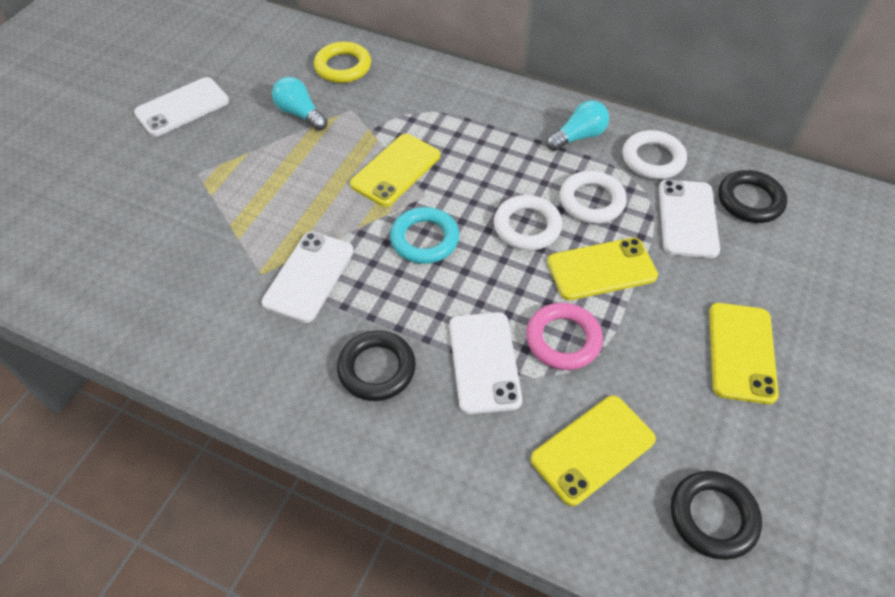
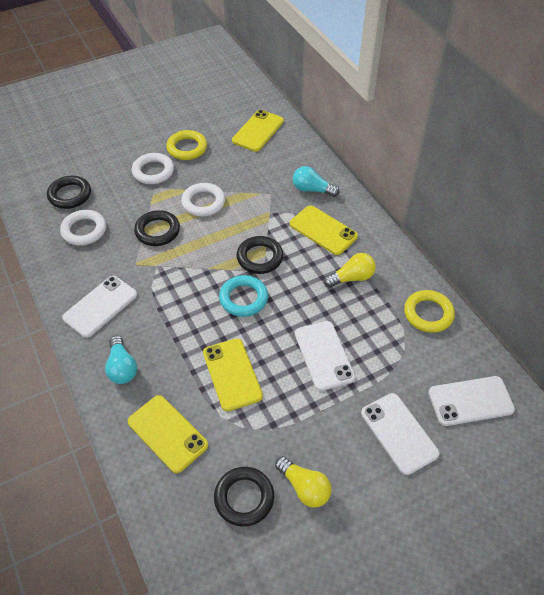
black ring: [337,330,416,401] [671,471,762,560] [719,170,787,223] = 3 -> [47,176,91,209] [134,210,180,246] [214,467,274,527] [236,236,283,274] = 4
pink ring: [526,303,603,370] = 1 -> none = 0
yellow light bulb: none = 0 -> [275,456,332,508] [324,253,376,288] = 2
yellow ring: [314,42,371,83] = 1 -> [166,130,207,160] [404,290,455,333] = 2

